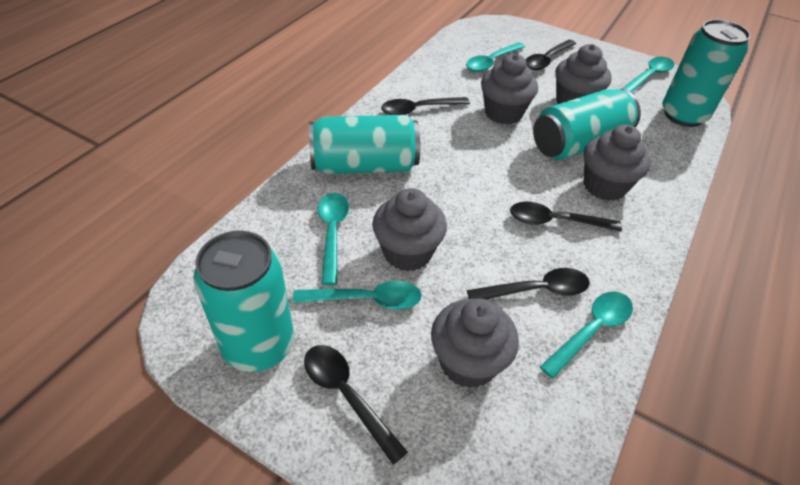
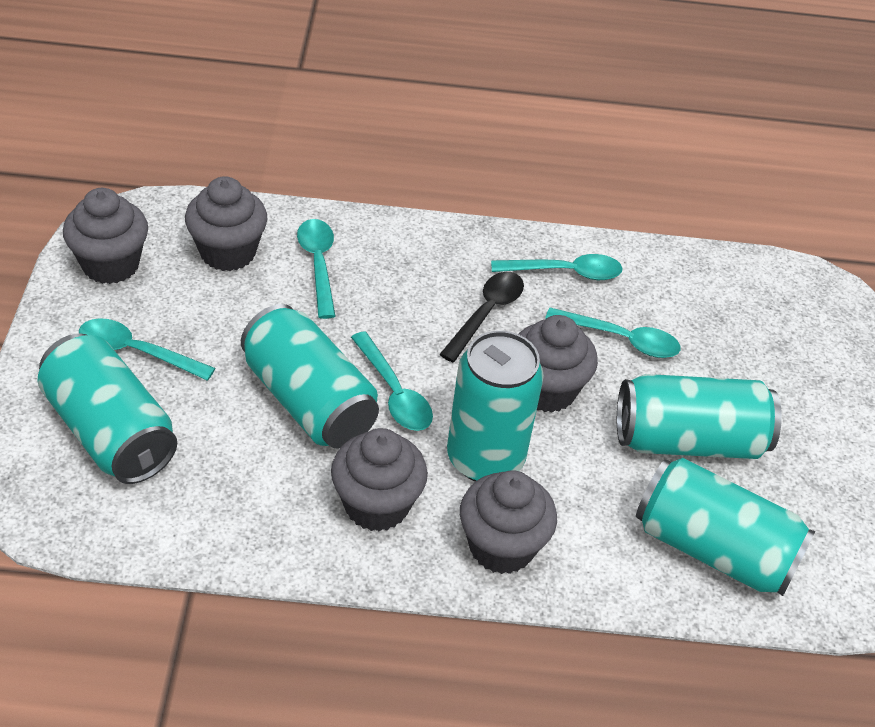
black spoon: [304,345,408,464] [381,97,470,115] [467,268,590,300] [510,202,622,232] [526,40,576,70] = 5 -> [439,272,524,362] = 1
turquoise can: [193,231,294,372] [309,115,420,174] [533,88,641,160] [662,19,750,127] = 4 -> [38,333,177,484] [241,304,379,449] [447,331,544,482] [617,374,782,459] [636,458,815,596] = 5

